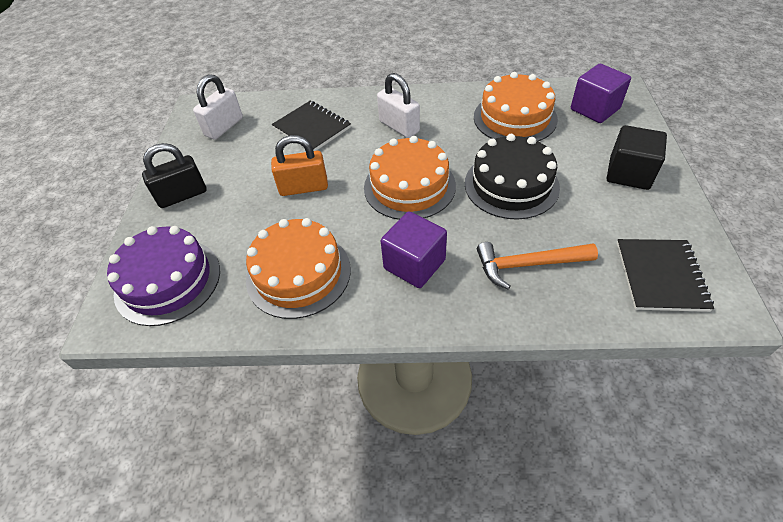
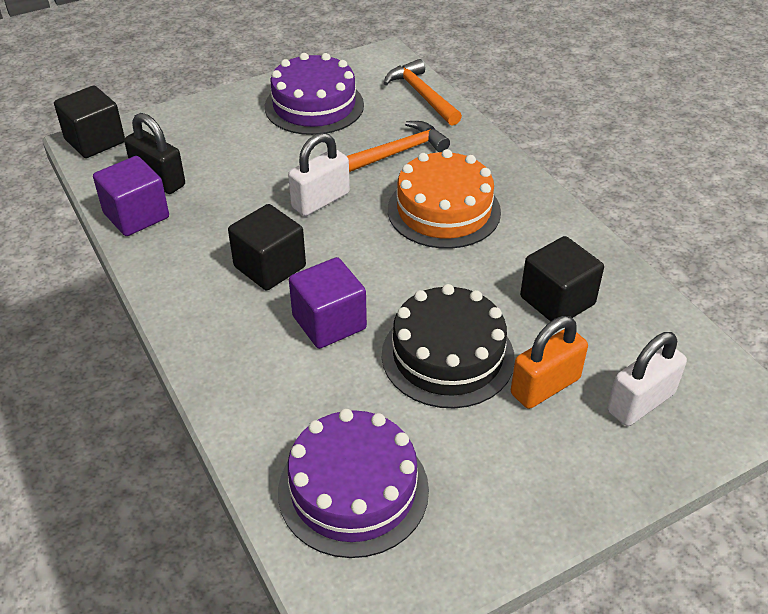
black cube: [607,125,667,190] = 1 -> [54,86,125,158] [228,204,306,290] [520,236,604,321] = 3
black notebook: [272,101,351,151] [617,239,714,312] = 2 -> none = 0
orange cake: [246,218,351,319] [364,136,456,220] [474,72,558,141] = 3 -> [388,149,501,249] = 1
orange hammer: [477,242,598,289] = 1 -> [347,121,450,172] [384,59,462,126] = 2
purple cake: [107,226,220,326] = 1 -> [265,53,364,135] [278,409,429,558] = 2

